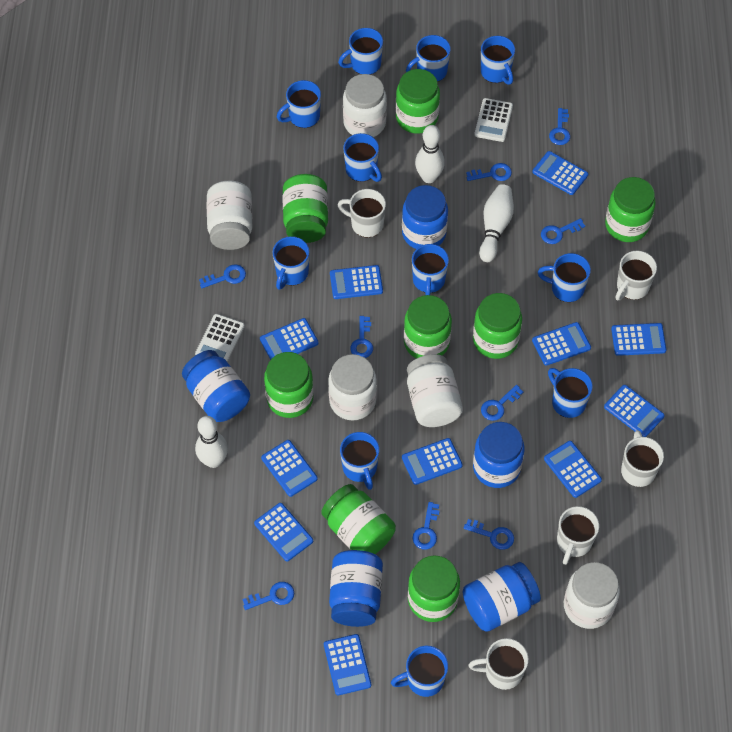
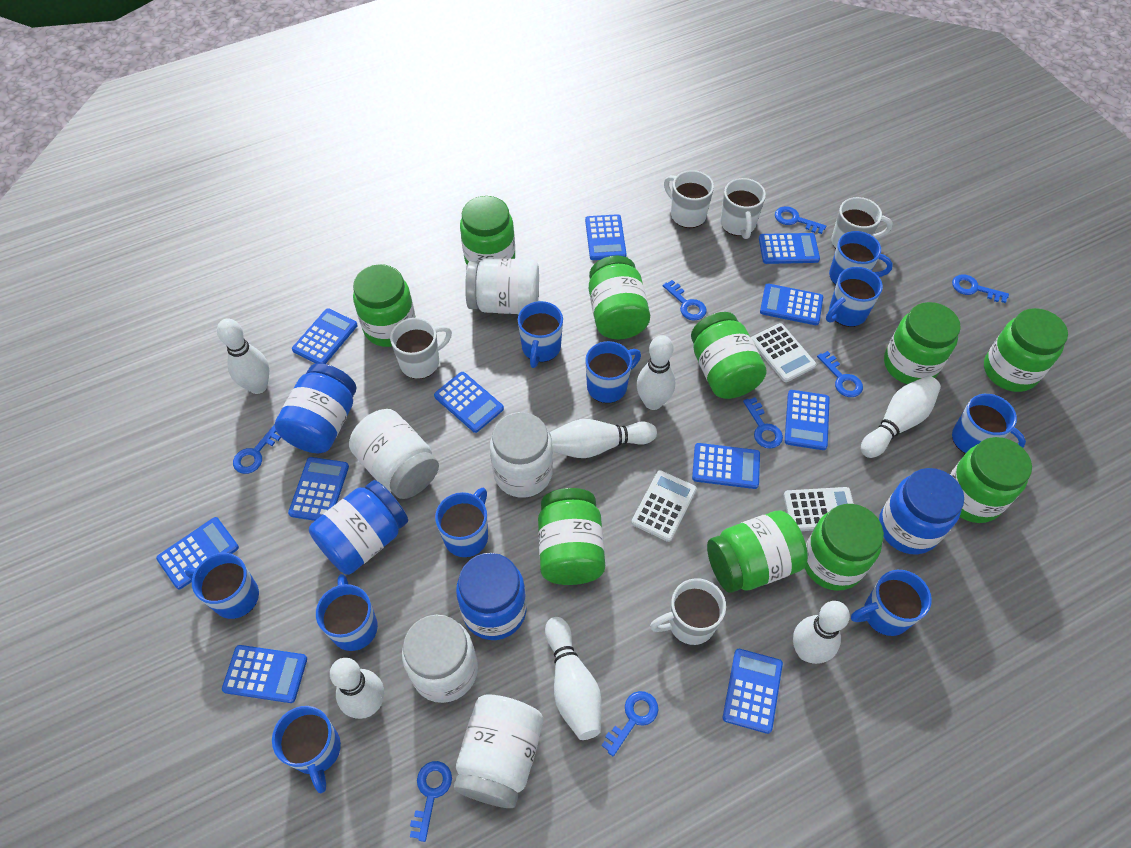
blue jar: [182,350,250,422] [329,550,383,627] [402,185,448,249] [463,562,541,632] [473,422,525,488] = 5 -> [275,363,356,453] [309,480,408,575] [456,553,527,640] [879,468,964,554] = 4
blue key: [199,265,246,288] [242,582,294,610] [350,316,373,358] [413,502,440,549] [464,519,514,550] [466,163,512,181] [481,385,523,421] [541,218,585,244] [549,108,570,145] = 9 -> [233,424,281,474] [410,761,452,842] [601,691,658,757] [663,280,707,321] [743,397,783,449] [775,206,826,234] [817,351,863,397] [952,274,1009,303] = 8
blue mug: [272,236,310,290] [277,80,321,128] [338,28,383,75] [340,432,379,490] [343,133,382,182] [391,646,448,697] [406,35,451,82] [412,244,449,295] [481,36,515,85] [538,253,591,302] [548,368,593,418] = 11 -> [185,553,259,619] [272,706,341,793] [316,574,378,651] [435,488,488,557] [518,301,563,368] [585,341,641,403] [826,267,883,327] [829,231,893,285] [851,570,932,636] [952,394,1026,454] = 10
green jar: [264,352,314,418] [282,174,328,243] [321,484,396,554] [396,69,440,134] [404,295,452,359] [408,555,460,622] [473,293,522,359] [605,177,656,242] = 8 -> [353,264,416,347] [460,196,515,265] [538,488,605,585] [589,255,650,339] [691,312,767,399] [707,510,808,593] [805,504,884,591] [884,302,961,384] [950,437,1032,523] [984,308,1068,392] = 10
white bowling pin: [195,416,228,468] [415,125,445,183] [479,184,514,262] = 3 -> [217,318,269,394] [330,658,384,719] [545,617,601,740] [549,419,657,458] [636,335,675,410] [793,601,850,664] [861,376,941,458] = 7
white calculator: [195,314,245,362] [474,98,513,142] = 2 -> [631,470,697,542] [751,323,817,382] [783,487,854,531] = 3

